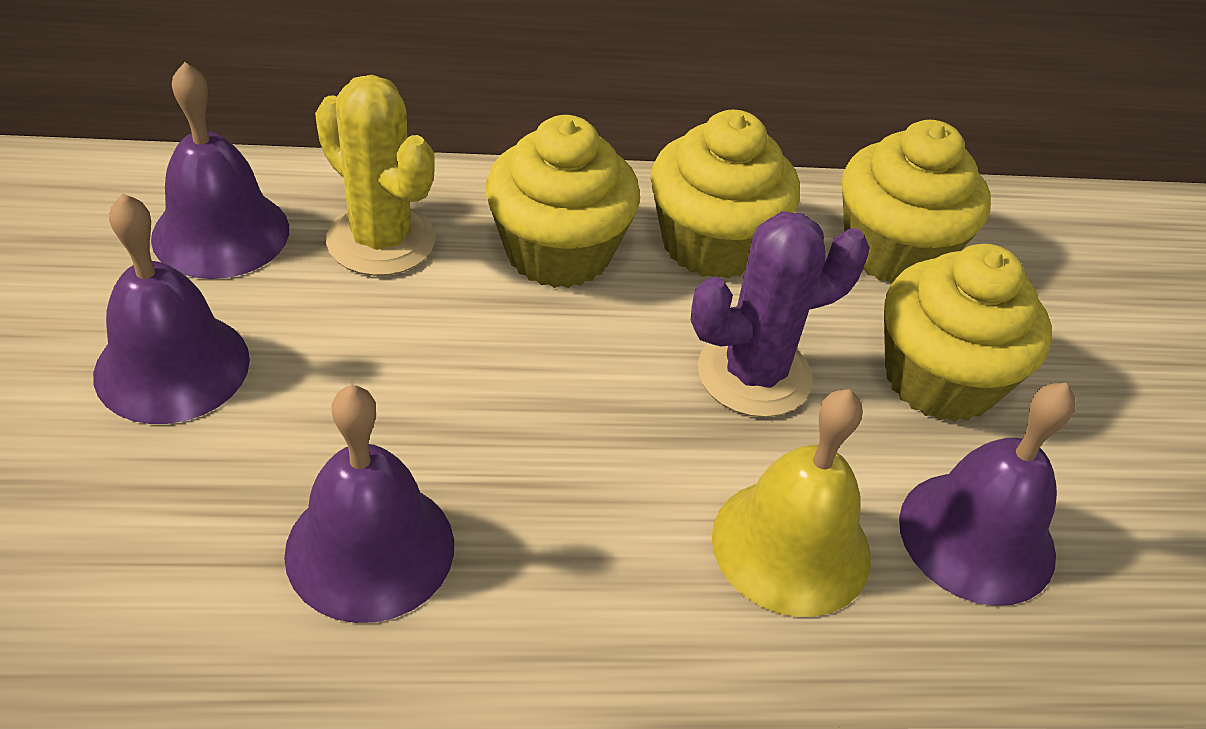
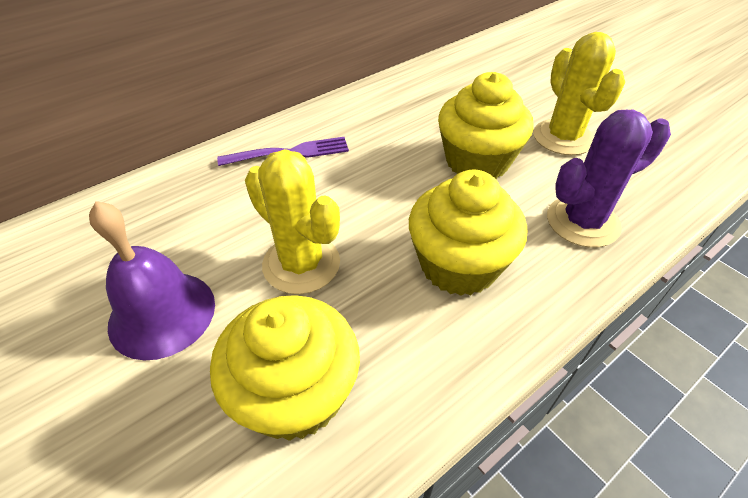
purple bell: [93,194,250,424] [151,62,289,279] [284,385,454,623] [899,383,1076,606] = 4 -> [89,201,215,360] = 1
purple fork: none = 0 -> [217,137,349,166] = 1
yellow bell: [712,389,871,617] = 1 -> none = 0
yellow cactus: [315,75,435,276] = 1 -> [245,149,340,294] [533,32,625,155] = 2
yellow cupcake: [486,115,640,288] [650,110,800,279] [842,120,991,284] [884,244,1052,422] = 4 -> [210,295,360,441] [409,170,527,296] [438,72,534,179] = 3

